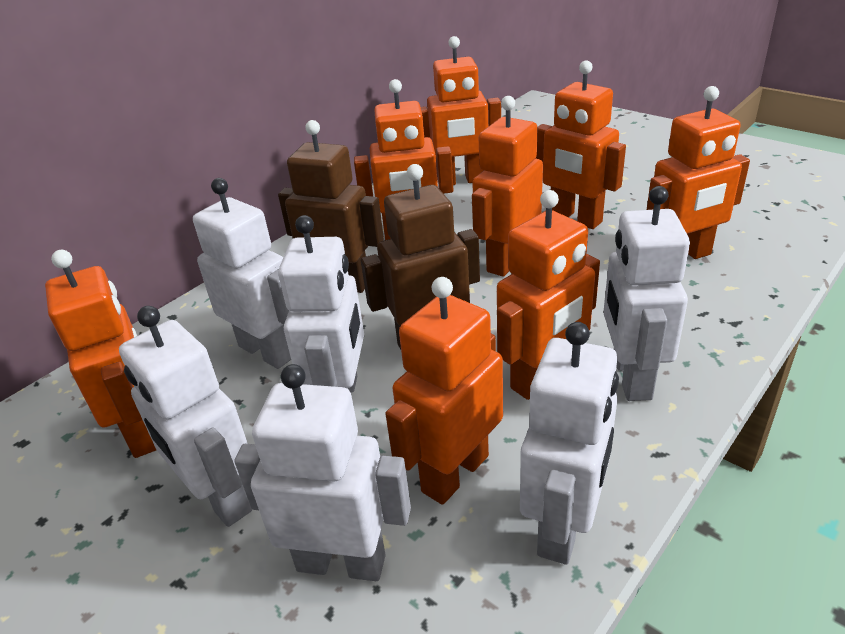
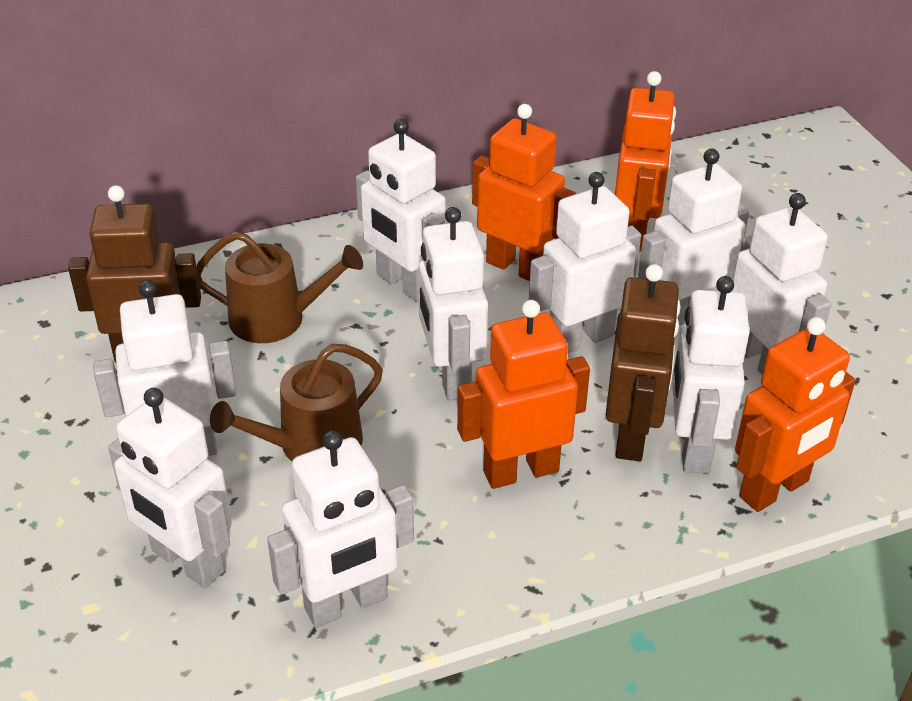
brown watering can: none = 0 -> [196,232,363,343] [210,344,383,461] = 2
orange robot: [45,250,156,458] [354,79,454,240] [385,277,503,505] [421,36,501,185] [472,96,543,277] [497,190,600,400] [536,60,626,229] [647,86,750,259] = 8 -> [457,300,590,489] [472,104,576,281] [615,71,676,252] [735,317,856,512] = 4
white robot: [119,306,252,527] [193,178,291,369] [234,364,411,581] [278,215,364,392] [520,322,619,565] [603,186,690,401] = 6 -> [93,280,236,456] [108,388,232,588] [267,430,414,628] [356,119,446,303] [418,207,488,400] [529,172,641,354] [638,149,749,326] [672,276,750,474] [731,193,831,375] = 9

